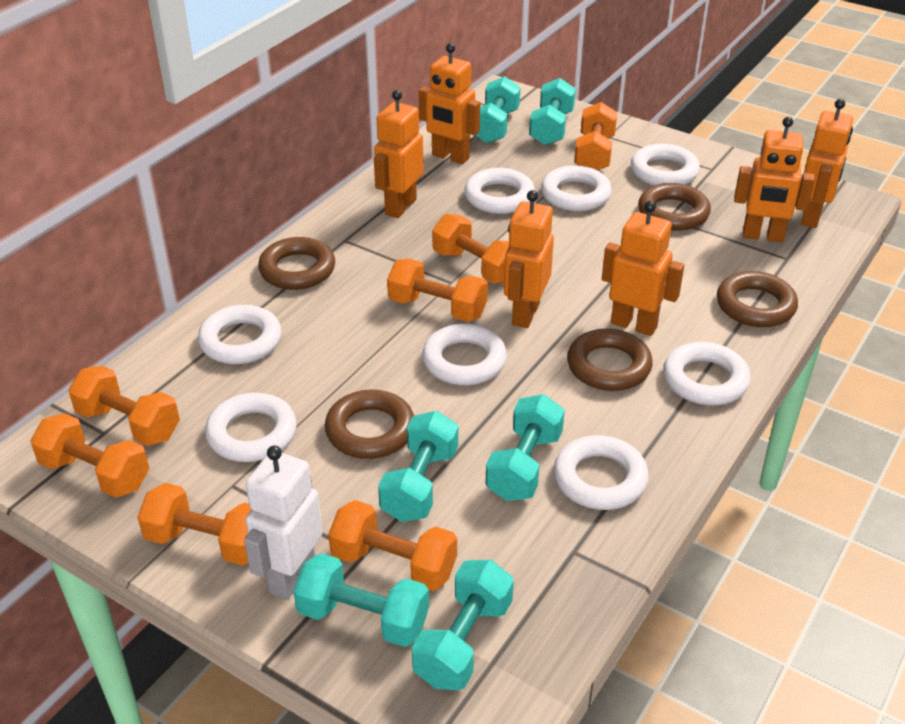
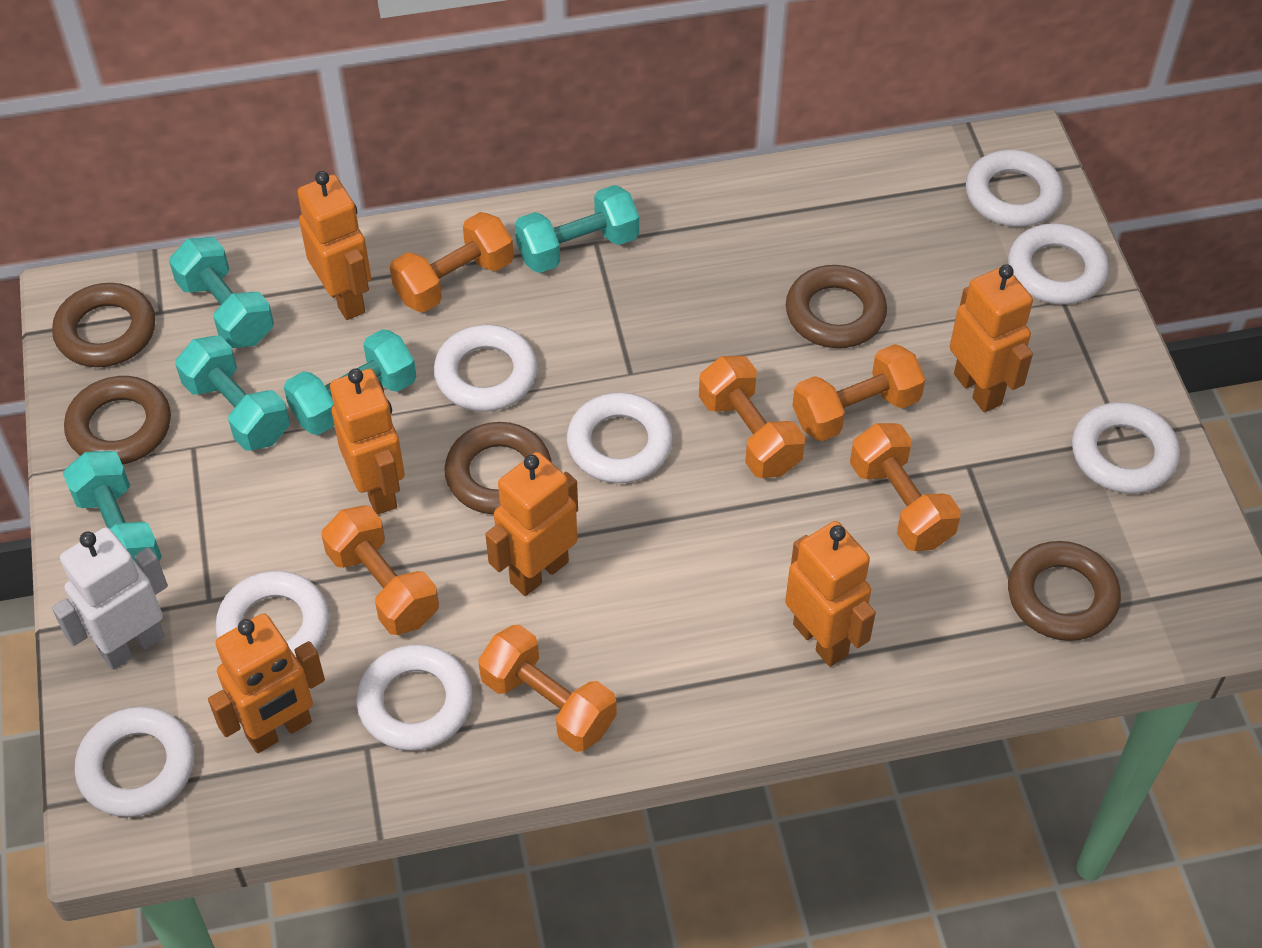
orange dumbbell: [30,413,149,498] [68,366,180,446] [137,483,252,565] [328,500,457,591] [387,258,488,322] [432,214,510,284] [574,102,617,170] = 7 -> [321,505,439,635] [390,212,514,312] [478,625,617,752] [699,356,805,478] [792,344,925,441] [850,423,961,551] = 6
turquoise dumbbell: [293,553,429,647] [378,411,458,522] [412,560,514,690] [475,76,520,144] [486,394,565,501] [529,78,576,146] = 6 -> [63,451,162,564] [169,237,274,348] [175,336,290,451] [284,329,416,435] [515,185,639,273] = 5

